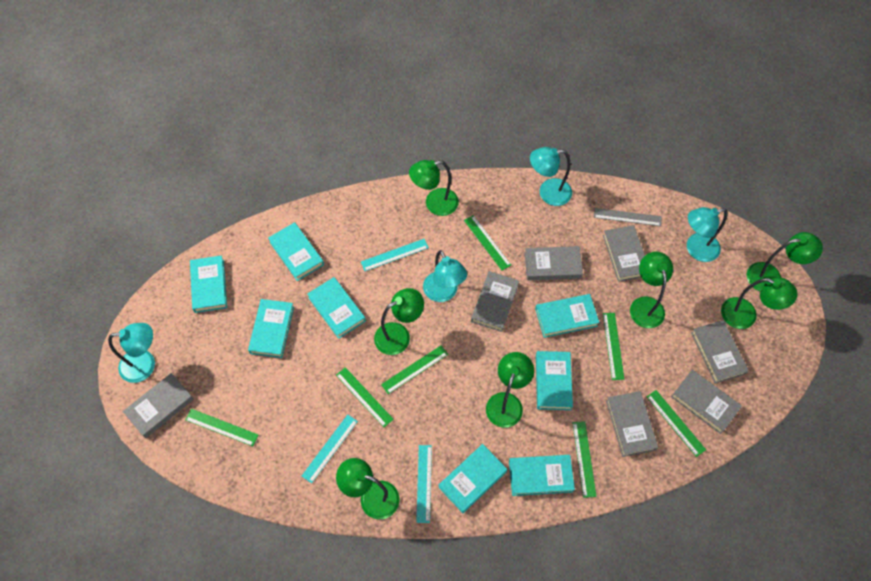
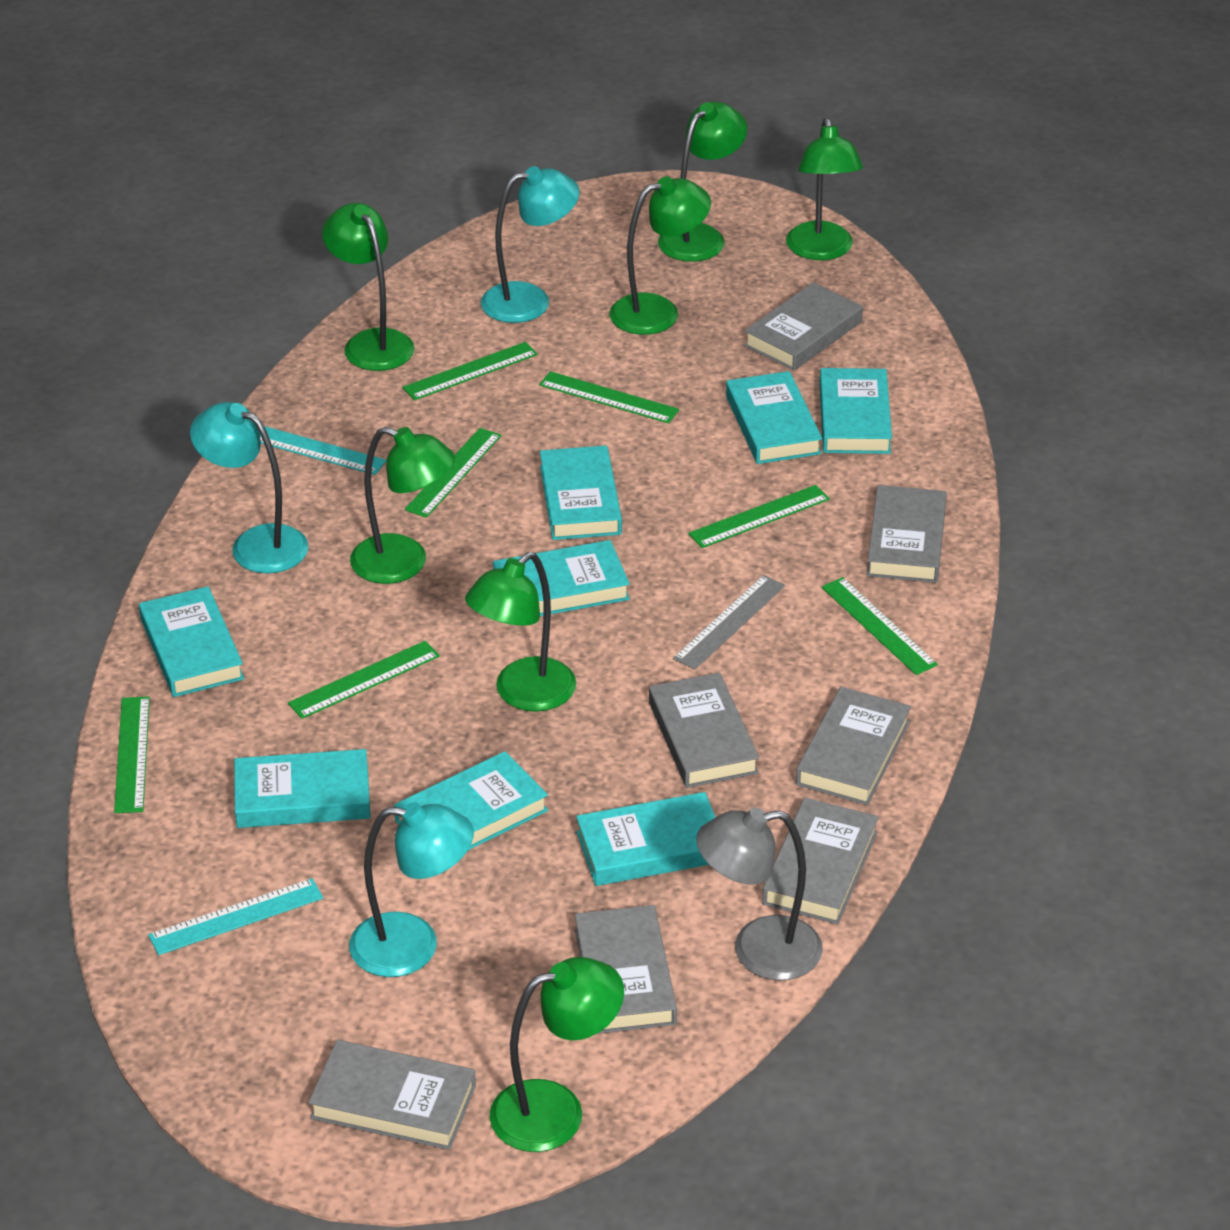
grey lamp: none = 0 -> [696,808,823,981] = 1
turquoise lamp: [108,323,155,383] [423,250,467,302] [530,147,572,206] [687,207,727,262] = 4 -> [190,402,308,574] [349,802,474,977] [481,166,580,323] = 3
turquoise ruler: [302,415,358,483] [361,239,429,271] [416,445,432,523] = 3 -> [148,878,323,955] [260,426,386,475] = 2

